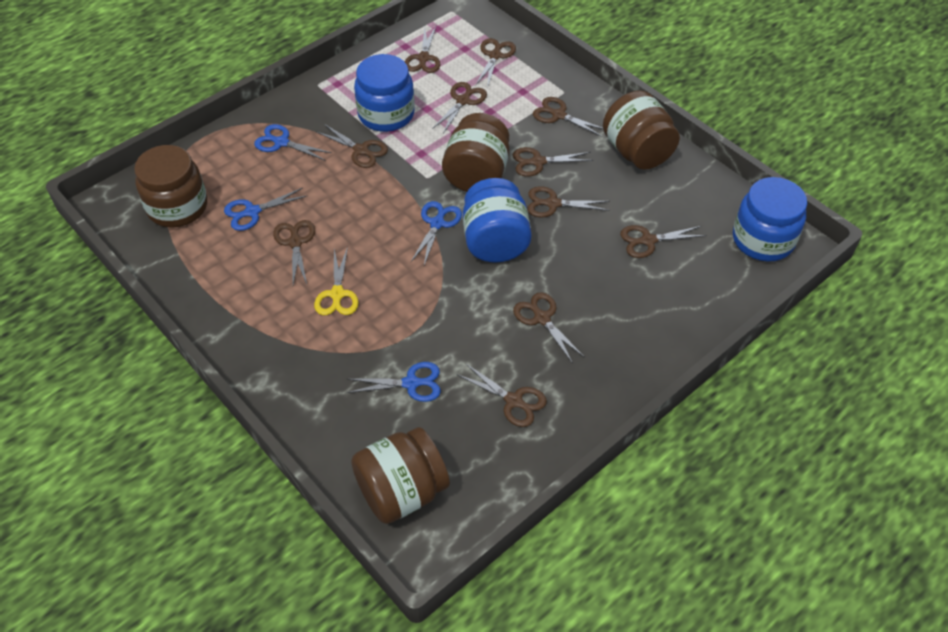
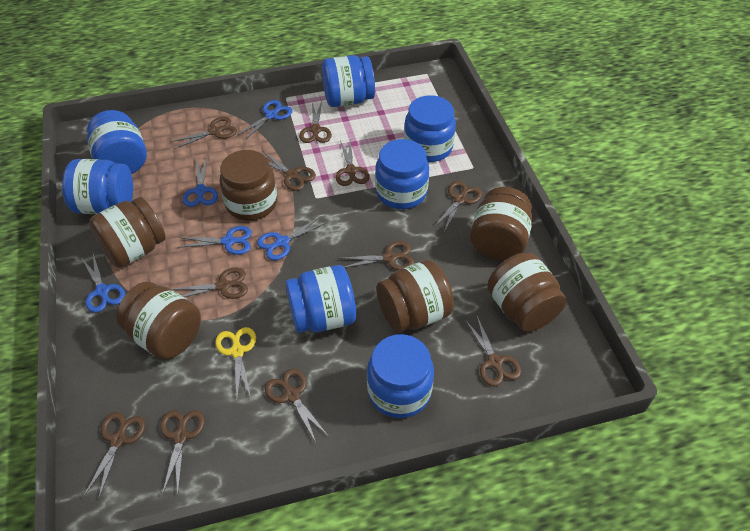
blue jar: [354,54,415,132] [463,178,532,262] [733,177,807,261] = 3 -> [62,159,133,214] [87,110,147,174] [285,265,356,333] [322,55,375,107] [367,334,434,418] [375,139,429,209] [404,95,456,162] = 7
blue scissors: [224,188,306,231] [254,124,332,161] [347,362,441,402] [411,201,462,265] = 4 -> [81,254,125,313] [177,226,252,255] [183,158,218,207] [237,100,292,140] [257,216,328,260] = 5
brown jar: [134,145,207,228] [351,427,450,524] [442,113,509,192] [603,90,680,170] = 4 -> [89,197,166,268] [116,282,201,359] [219,150,277,221] [377,260,454,332] [470,187,532,260] [487,252,566,332] = 6

